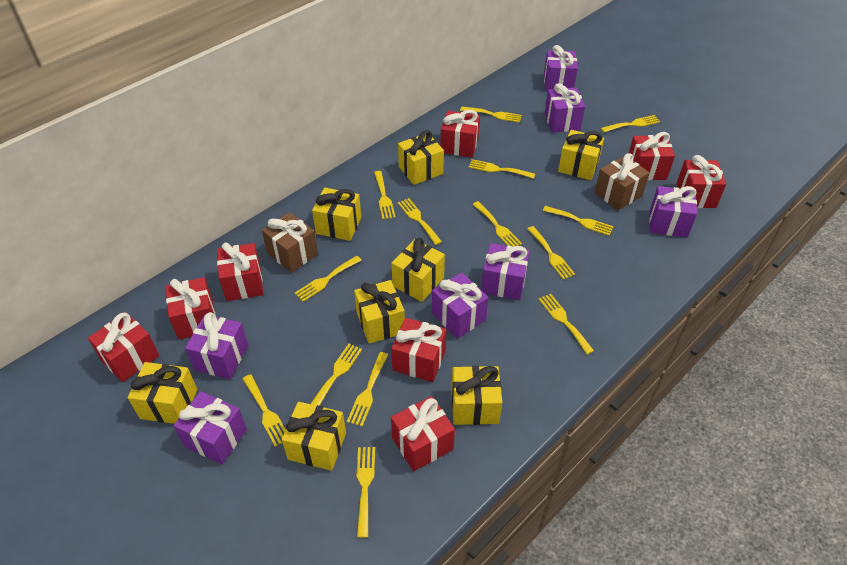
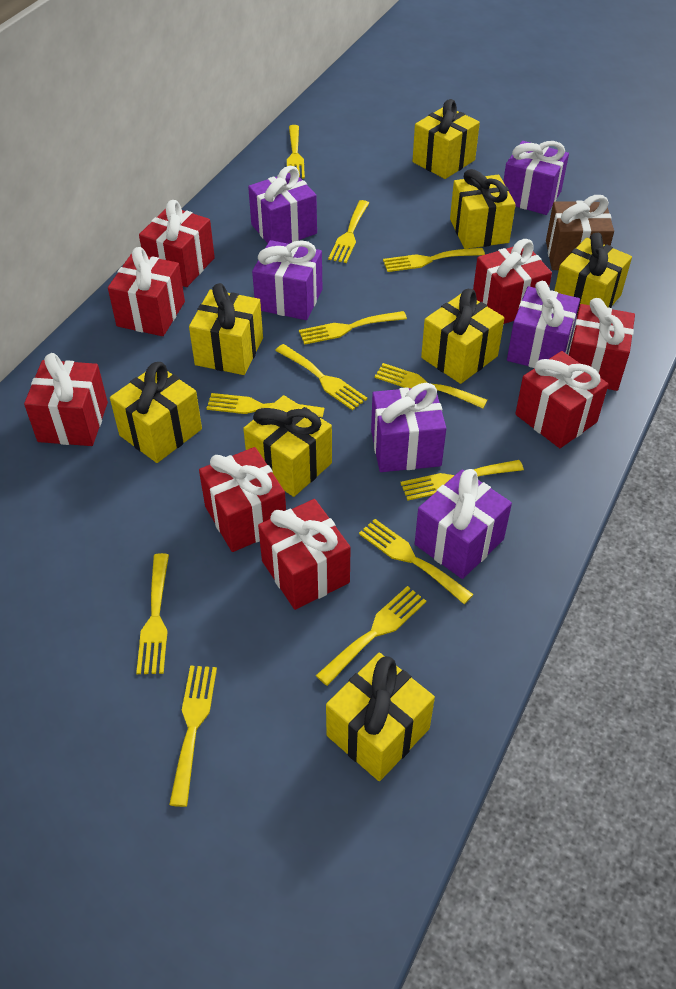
brown gift: [262,212,318,273] [595,153,649,210] = 2 -> [546,195,614,270] = 1
purple gift: [173,391,247,464] [185,312,248,379] [432,272,489,339] [481,243,530,300] [544,45,578,91] [544,83,585,132] [650,186,697,238] = 7 -> [248,166,317,244] [252,240,322,320] [371,383,446,472] [415,469,512,579] [503,141,569,215] [507,281,580,368] = 6
yellow fork: [243,374,286,447] [295,256,362,302] [311,344,362,406] [347,352,388,426] [357,447,375,538] [374,171,396,219] [398,198,442,245] [460,106,522,123] [469,159,535,179] [472,201,522,247] [527,226,575,280] [539,294,594,355] [543,206,614,236] [601,115,660,133] = 14 -> [136,553,169,674] [169,665,217,807] [206,393,325,418] [275,344,368,410] [287,125,305,179] [299,311,407,345] [316,586,426,686] [328,200,369,263] [359,519,474,604] [374,363,487,408] [383,248,485,272] [400,460,524,501] = 12

